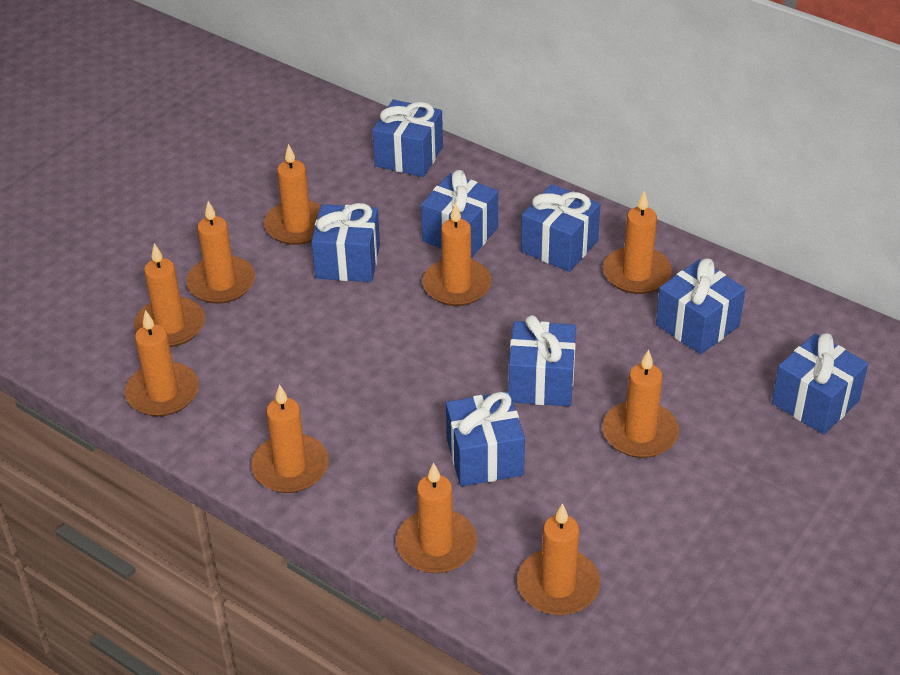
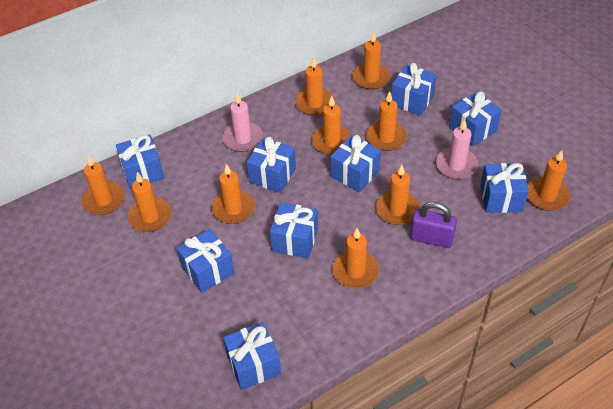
blue gift: [311,203,380,282] [372,100,443,177] [421,170,498,258] [446,391,525,486] [509,315,576,406] [521,184,600,272] [656,259,745,355] [772,333,868,435] = 8 -> [116,135,164,189] [177,229,234,293] [223,322,281,390] [247,137,296,193] [270,202,318,259] [331,135,381,192] [391,63,437,116] [449,92,502,146] [480,163,529,213] = 9
pink candle: none = 0 -> [223,93,263,152] [436,119,478,179] = 2
purple padlock: none = 0 -> [410,202,457,248] = 1

